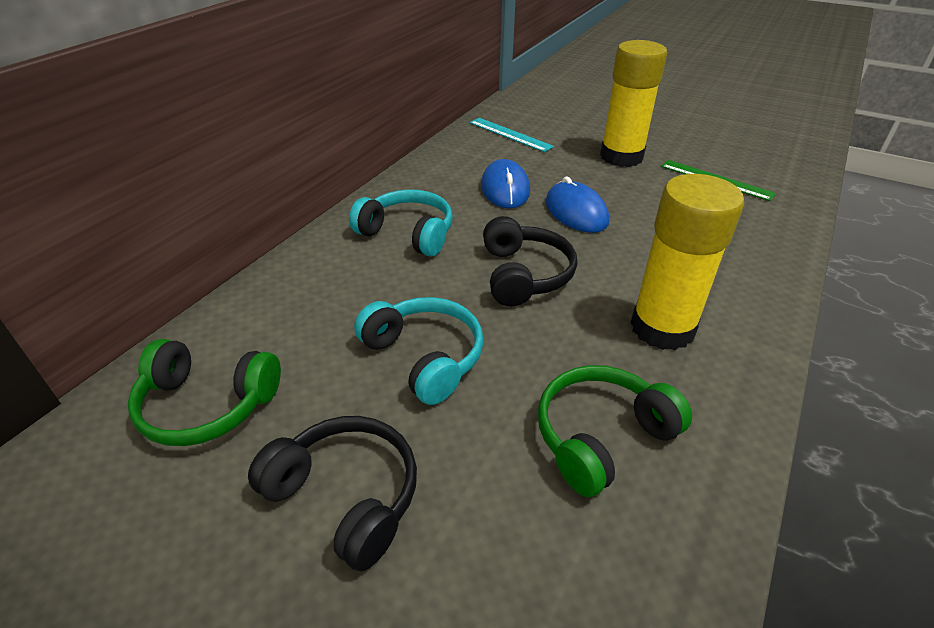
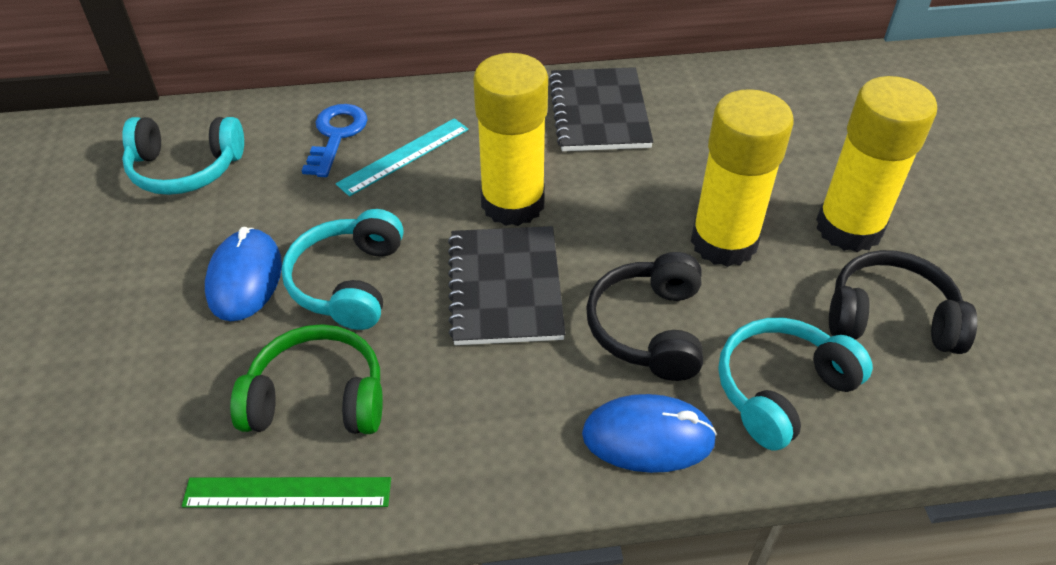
black notebook: none = 0 -> [448,226,565,345] [549,67,653,151] = 2
blue key: none = 0 -> [302,104,368,177] = 1
green headphones: [128,339,281,446] [538,365,692,497] = 2 -> [230,324,383,434] = 1
turquoise headphones: [349,189,453,257] [354,297,483,405] = 2 -> [122,117,244,195] [281,209,403,330] [718,318,873,450] = 3
yellow glue stick: [600,40,667,167] [631,174,744,350] = 2 -> [473,53,548,226] [691,89,794,267] [816,76,937,252] = 3

